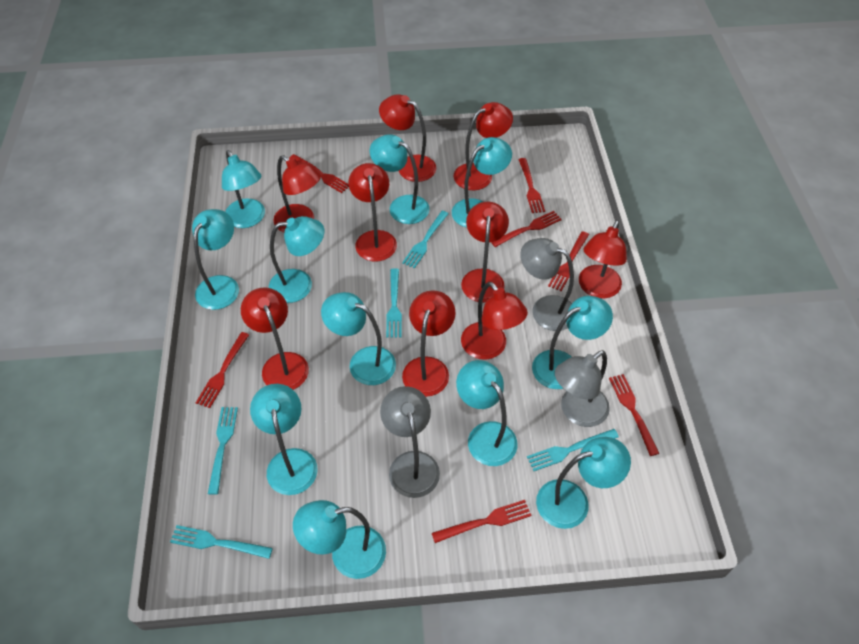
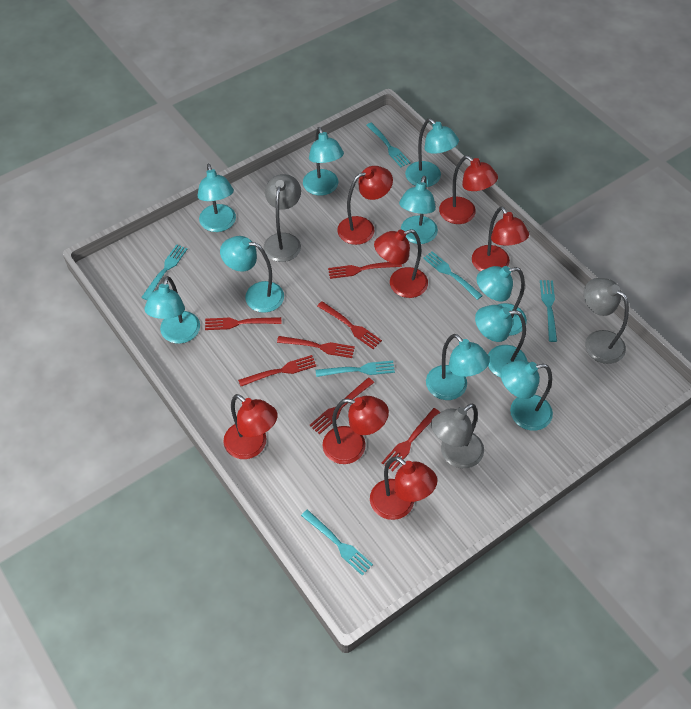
red lamp: [241,288,309,390] [273,155,321,233] [348,163,397,262] [379,94,436,182] [402,290,456,397] [453,102,513,190] [461,202,509,303] [461,282,528,359] [579,220,627,299] = 9 -> [223,394,278,459] [322,396,389,464] [337,166,393,245] [370,456,437,520] [374,229,428,298] [439,156,498,224] [472,206,529,272] = 7
turquoise fork: [170,525,273,559] [208,407,238,495] [386,268,402,338] [402,211,449,268] [527,429,619,471] = 5 -> [141,244,187,300] [301,510,373,576] [316,361,395,377] [366,122,411,167] [423,251,483,300] [540,280,557,342] = 6
turquoise lamp: [192,209,239,310] [222,150,265,228] [250,384,317,495] [269,216,324,303] [293,500,386,579] [321,292,396,385] [369,134,430,224] [452,137,512,227] [456,360,517,466] [532,296,613,389] [536,437,631,529] = 11 -> [144,276,200,344] [197,164,236,232] [220,236,284,313] [303,127,344,196] [399,176,438,244] [405,119,459,187] [426,334,490,400] [475,305,527,378] [477,266,527,336] [500,360,553,431] = 10

